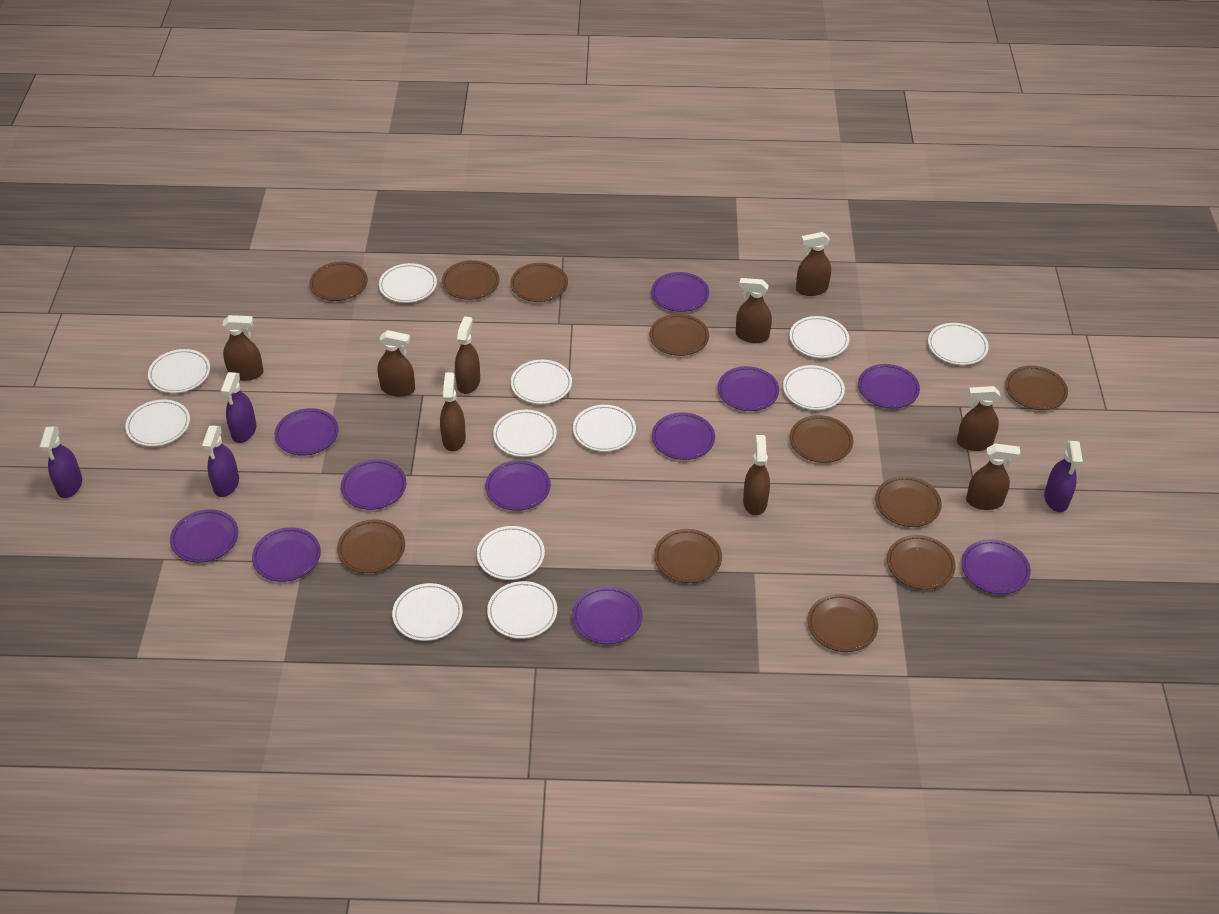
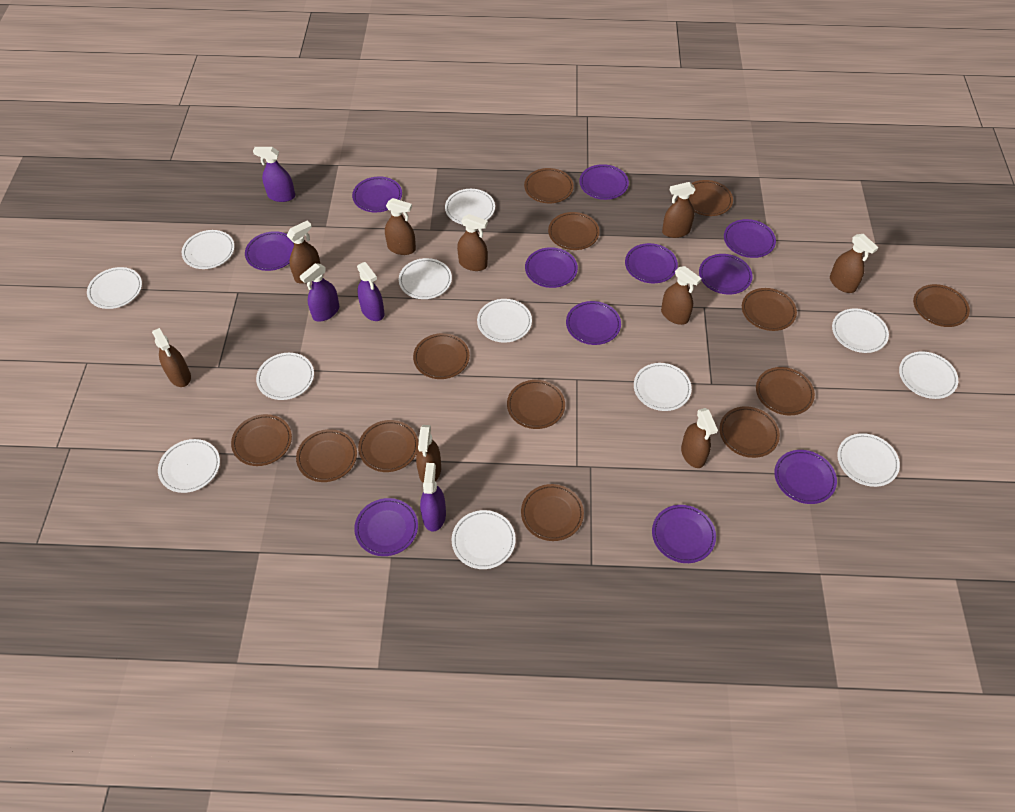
brown plate: [309,262,368,301] [337,519,405,573] [442,260,500,300] [510,263,568,302] [650,314,709,356] [654,529,722,583] [790,415,853,463] [808,594,878,652] [875,476,942,527] [887,535,956,590] [1005,365,1068,410] = 11 -> [231,414,292,466] [296,429,357,482] [358,420,418,472] [413,333,470,379] [507,380,565,429] [521,484,584,541] [524,168,574,203] [548,212,600,250] [689,180,733,216] [719,406,780,458] [742,288,797,331] [756,367,815,415] [913,284,970,327] = 13

